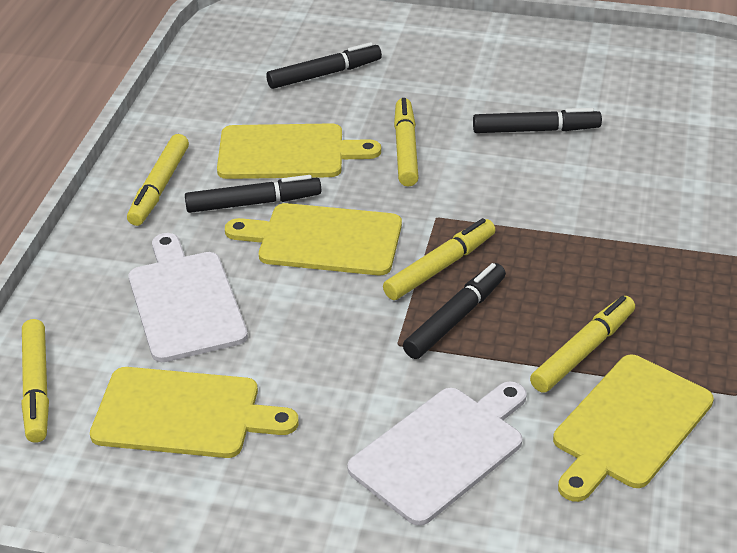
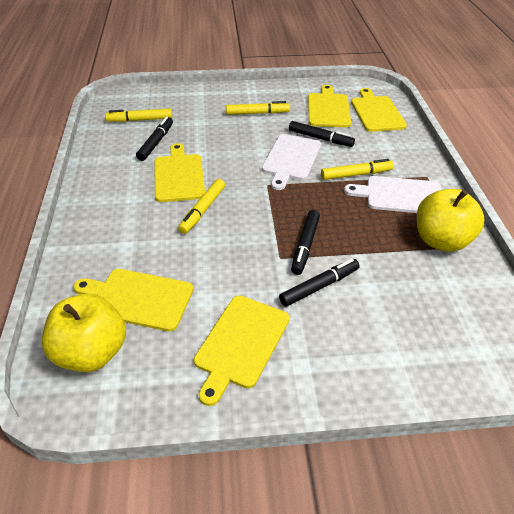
yellow apple: none = 0 -> [42,294,126,372] [417,189,485,252] = 2
yellow cutting board: [90,367,299,458] [217,123,381,179] [225,203,402,275] [553,355,714,502] = 4 -> [73,269,194,332] [154,143,205,202] [194,295,290,406] [308,85,351,127] [351,88,407,132] = 5
yellow marker: [21,319,49,443] [127,134,189,226] [383,218,495,300] [394,98,419,187] [530,296,635,393] = 5 -> [105,108,172,122] [178,179,225,234] [226,101,290,115] [321,159,394,180] = 4

